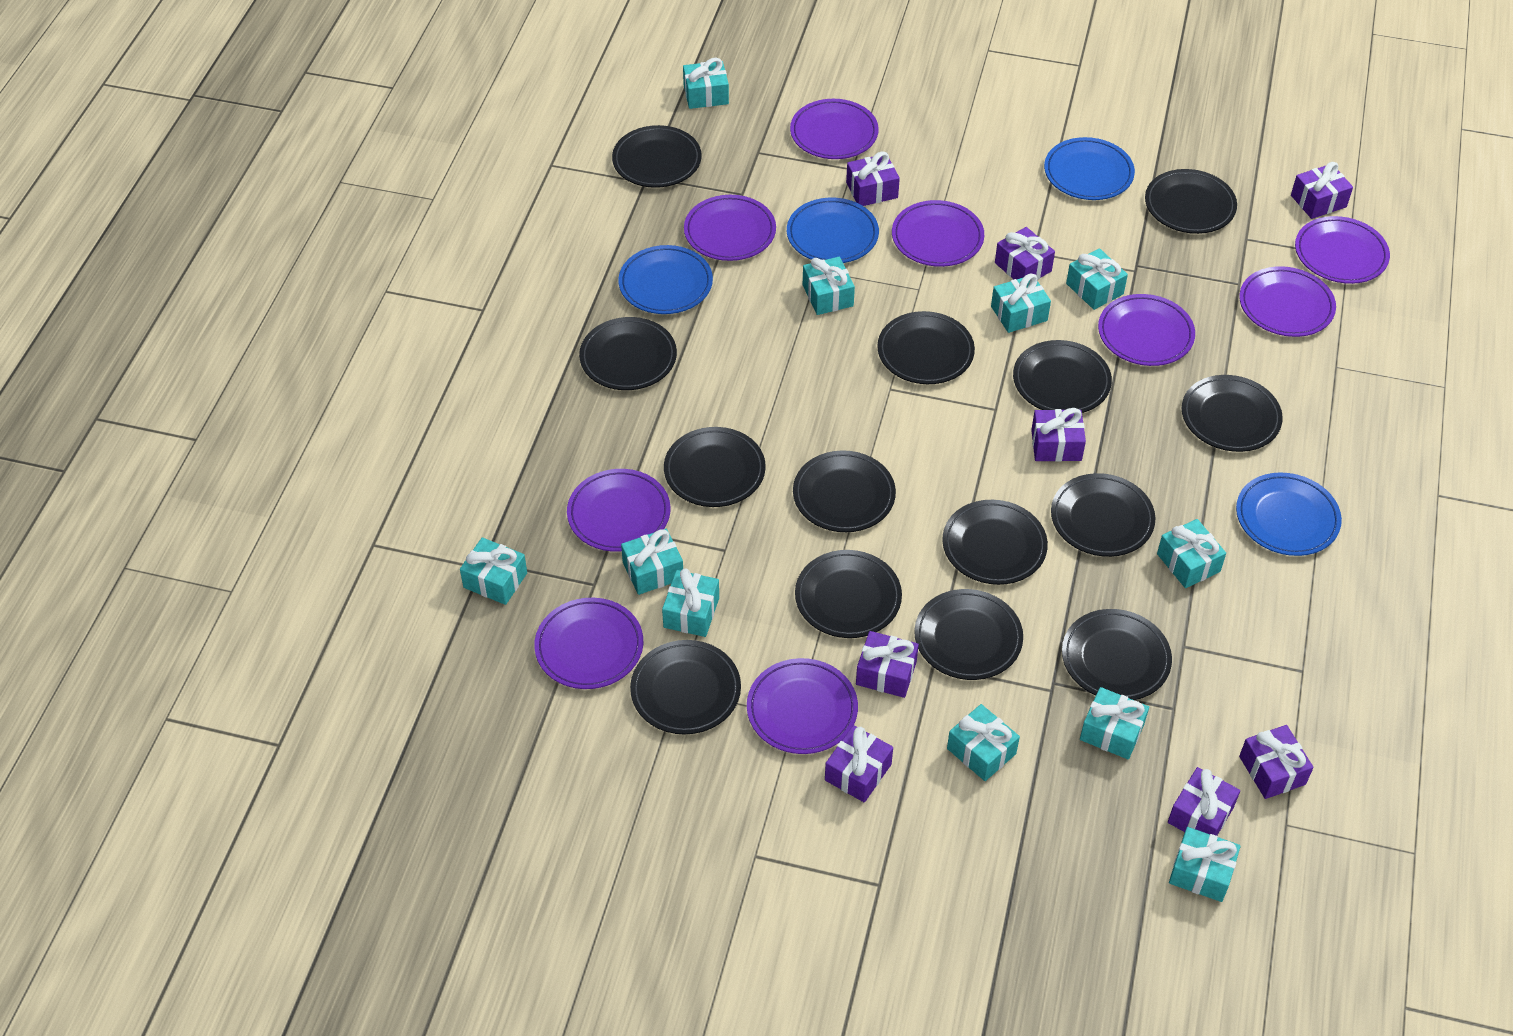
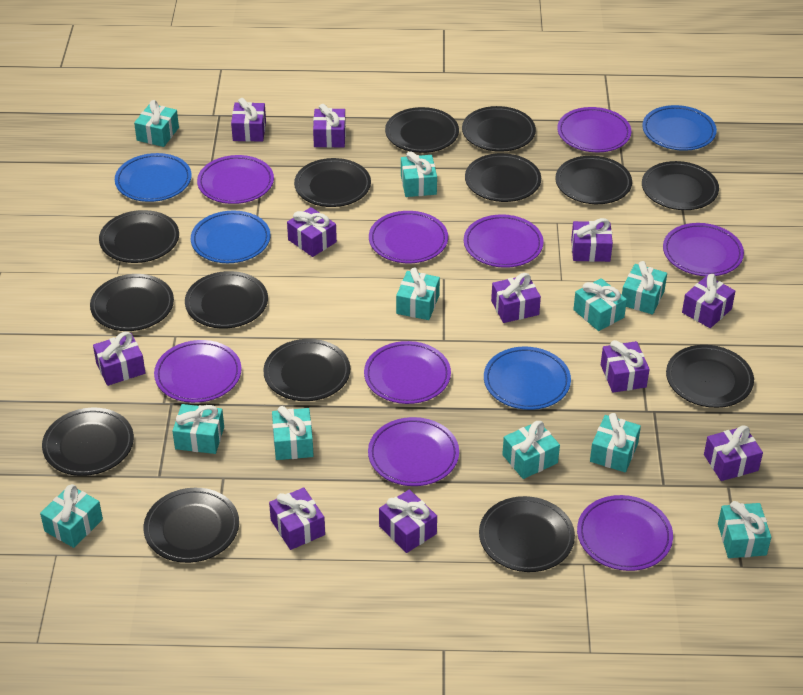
purple gift: [825,725,893,802] [846,151,900,206] [856,631,919,698] [995,227,1055,279] [1031,408,1086,462] [1168,767,1240,836] [1239,725,1314,799] [1291,162,1353,219] = 8 -> [93,332,145,386] [231,98,266,142] [269,487,325,550] [287,207,337,257] [313,104,346,148] [379,490,437,553] [491,273,541,323] [571,218,613,262] [601,340,650,393] [682,274,735,328] [704,425,763,481] = 11

